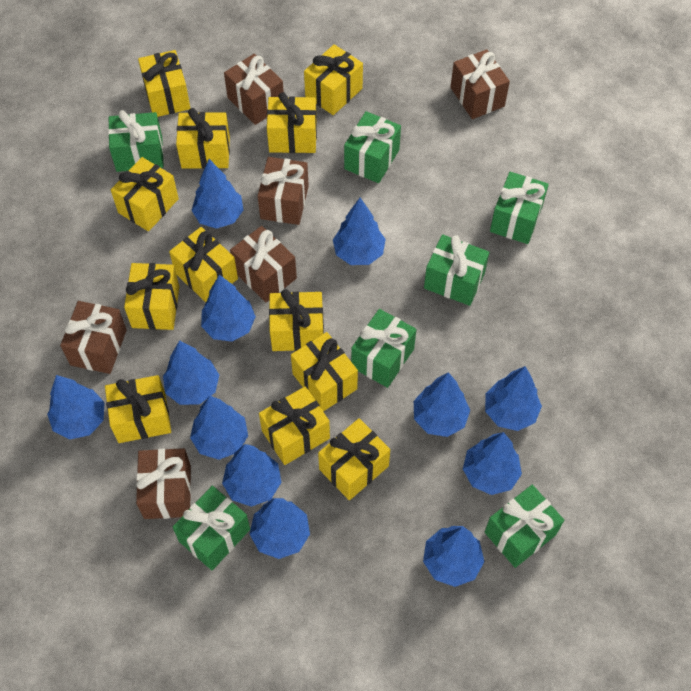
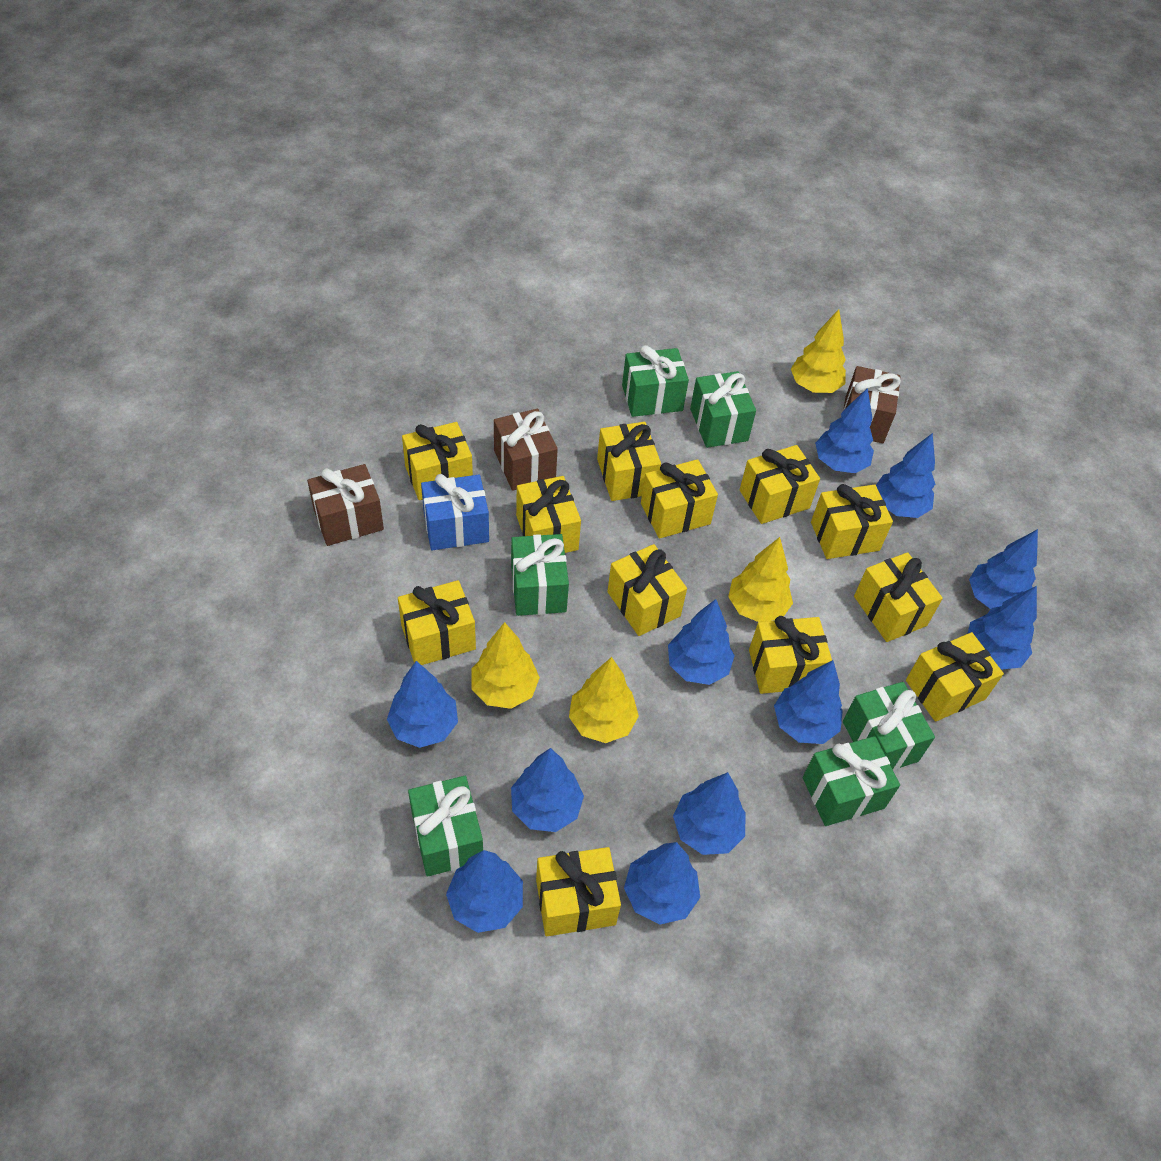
blue gift: none = 0 -> [421,474,489,550] = 1
blue tree: [47,375,105,440] [163,340,219,405] [190,396,248,460] [191,159,244,229] [201,275,256,342] [222,444,282,507] [249,498,310,559] [333,197,386,265] [414,372,470,437] [423,526,484,587] [463,432,522,495] [485,366,542,431] = 12 -> [387,661,458,748] [446,850,523,933] [511,748,584,832] [624,842,700,924] [668,599,735,685] [673,772,746,855] [774,660,843,744] [815,388,874,473] [876,433,935,518] [967,586,1037,670] [969,529,1038,609] = 11
brown gift: [60,301,127,374] [136,448,191,519] [224,54,284,125] [230,226,297,302] [258,157,309,225] [450,49,510,119] = 6 -> [307,464,384,546] [494,409,558,491] [843,366,901,443] = 3
green gift: [108,110,164,172] [173,486,250,570] [344,111,401,183] [351,309,417,388] [424,234,489,306] [485,485,564,568] [490,172,549,244] = 7 -> [408,776,483,877] [511,534,569,616] [622,345,689,417] [690,371,756,448] [803,736,900,826] [843,682,935,771] = 6
yellow tree: none = 0 -> [471,622,540,709] [569,657,639,743] [728,537,793,622] [791,309,846,393] = 4

